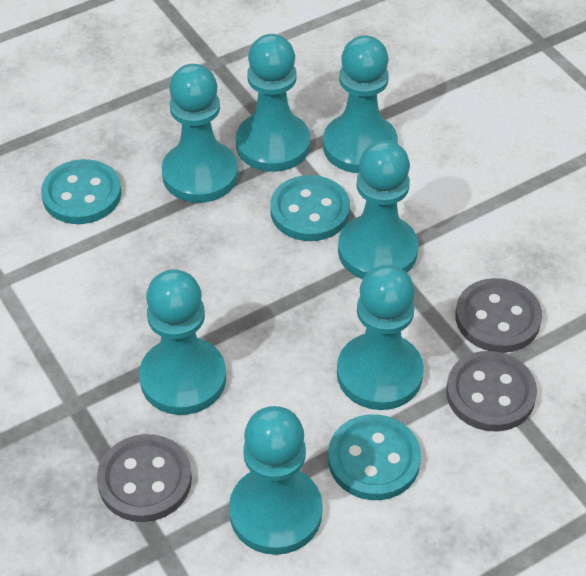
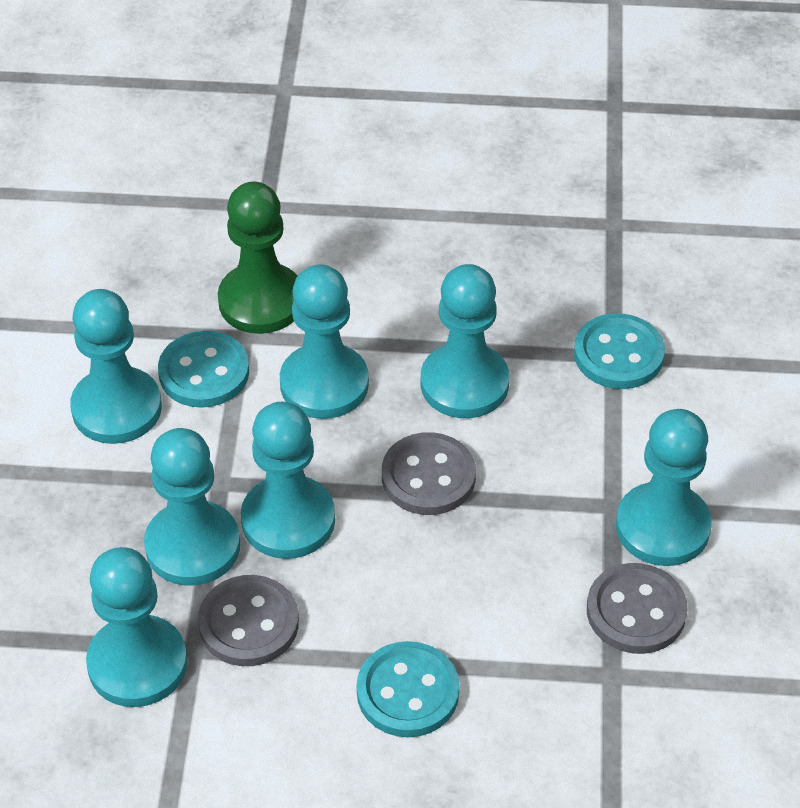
green pawn: none = 0 -> [218,181,297,334] = 1

